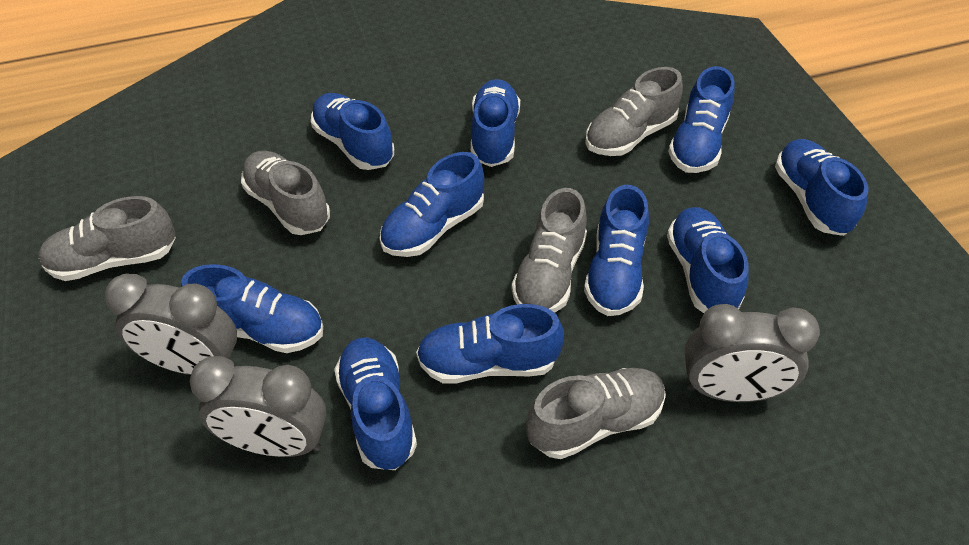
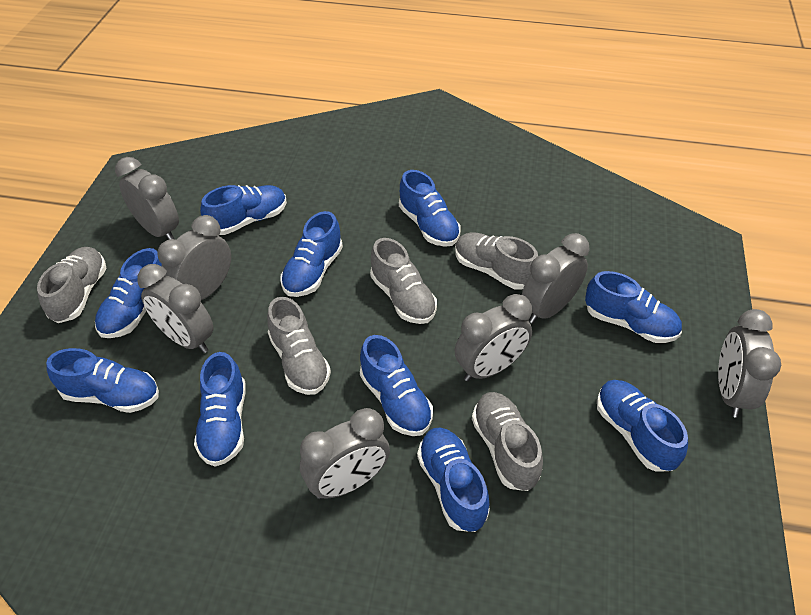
grey clock: [105,273,237,375] [190,356,327,457] [685,304,820,402] = 3 -> [115,157,179,240] [137,264,213,353] [157,215,231,300] [300,408,390,499] [455,294,532,382] [522,233,590,324] [718,309,781,418] = 7

